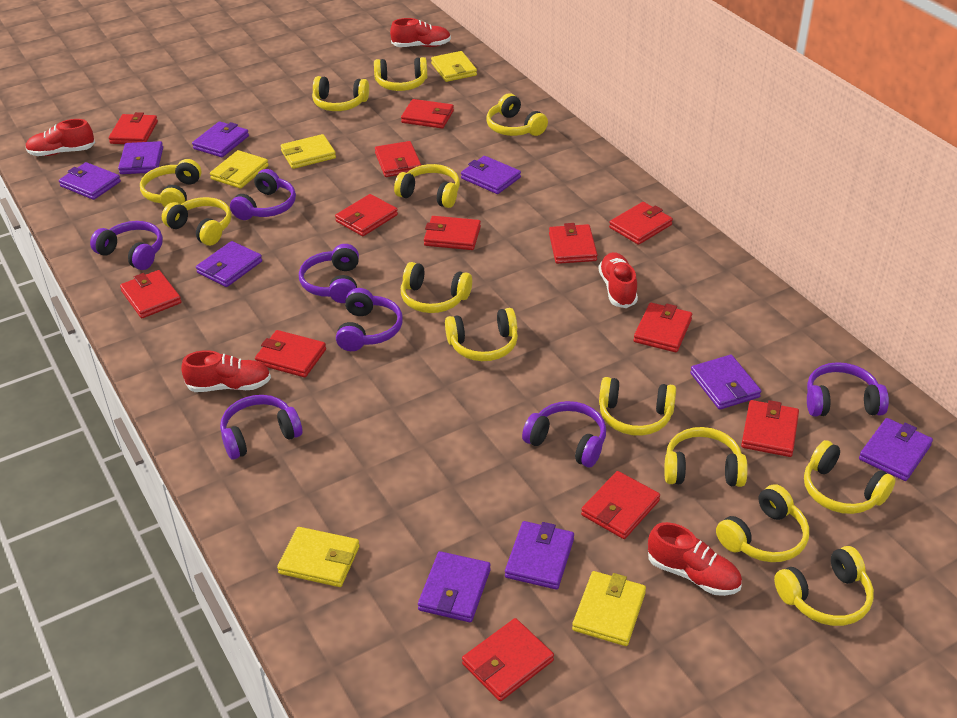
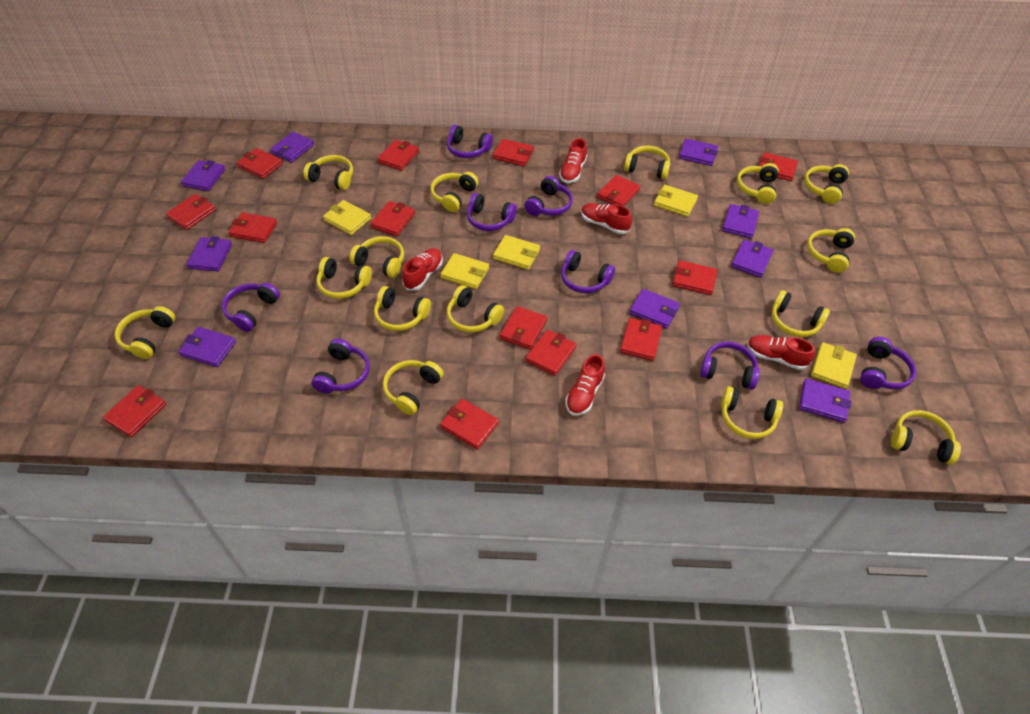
purple headphones: [90,221,163,270] [220,395,302,459] [230,169,296,220] [299,244,359,303] [336,288,403,351] [522,401,606,467] [807,362,889,416] = 7 -> [222,283,280,332] [311,338,370,394] [447,125,493,158] [467,193,517,231] [524,176,573,216] [561,250,615,293] [700,341,760,389] [860,337,916,389] = 8
red wallet: [109,112,158,144] [120,270,181,318] [255,330,326,377] [335,194,398,236] [375,141,421,177] [401,99,454,129] [424,216,481,250] [462,618,554,701] [549,223,598,264] [581,471,660,539] [609,202,673,245] [634,303,692,353] [741,400,799,457] = 13 -> [103,385,166,437] [166,194,216,230] [228,212,277,243] [236,148,283,179] [370,201,415,236] [377,139,419,171] [440,399,499,449] [493,139,534,166] [500,306,547,350] [525,329,577,376] [597,175,640,206] [620,318,662,361] [672,260,718,295] [759,152,798,181] = 14
yellow headphones: [140,159,201,207] [162,197,231,246] [312,76,369,111] [374,57,428,91] [394,164,460,208] [401,262,472,313] [445,308,518,361] [487,93,548,136] [599,377,676,436] [664,427,748,487] [716,484,809,562] [774,546,874,626] [804,440,896,514] = 13 -> [115,306,175,359] [303,155,353,190] [316,257,372,299] [350,236,404,278] [374,286,431,331] [383,360,443,415] [430,172,478,212] [447,285,504,333] [624,146,670,179] [721,386,783,439] [737,163,779,204] [772,290,830,337] [804,164,849,204] [807,228,855,273] [891,410,961,465] = 15

